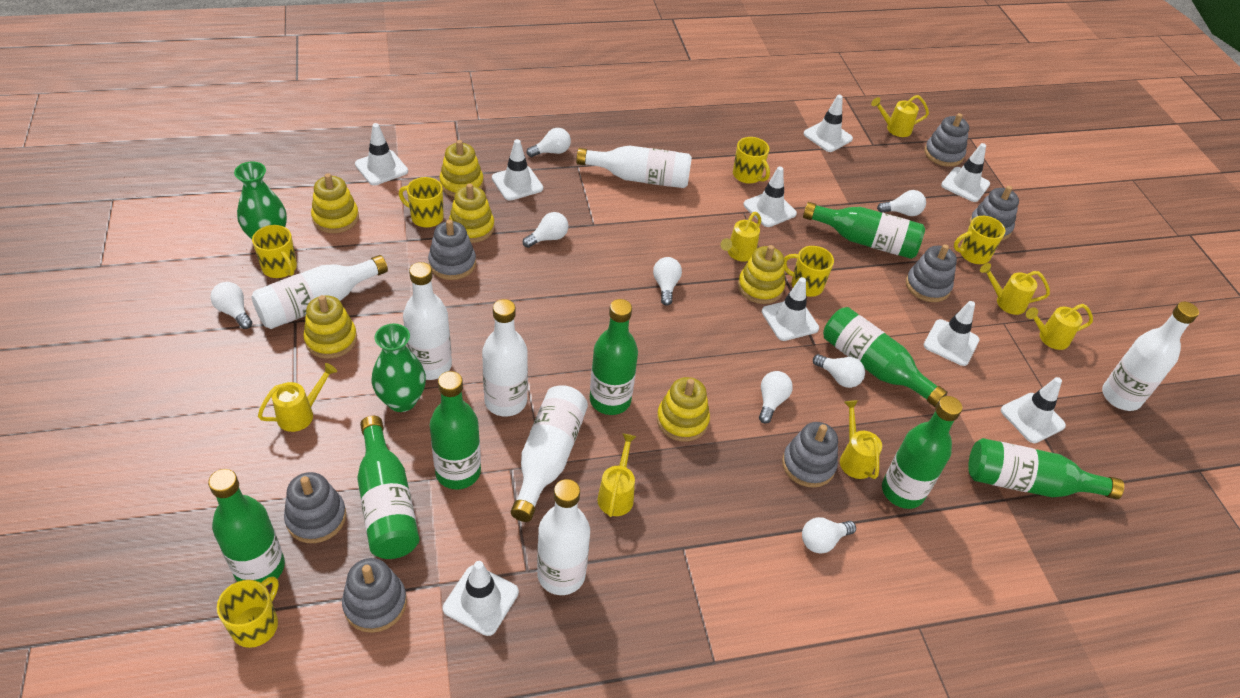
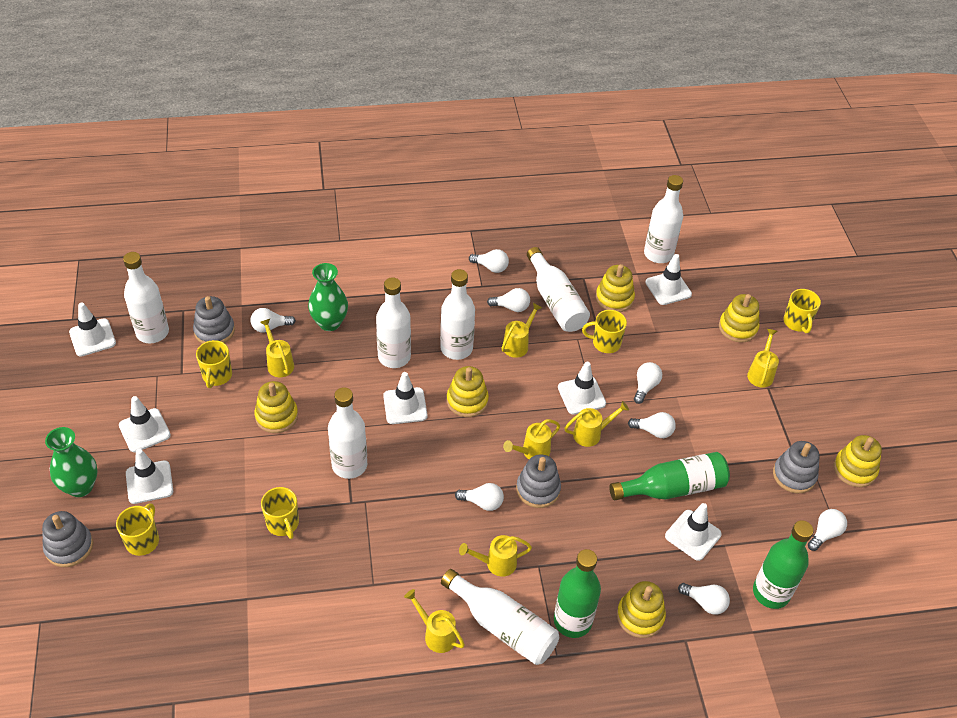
green bottle: [208,469,285,585] [357,416,420,559] [430,371,481,489] [590,299,638,415] [803,202,925,259] [823,307,947,407] [882,396,962,509] [968,438,1124,499] = 8 -> [554,549,601,638] [609,452,730,500] [753,520,814,609] = 3
grey stacking toy: [284,472,346,543] [342,558,407,633] [428,219,476,280] [782,422,838,488] [906,244,957,302] [924,113,969,167] [969,186,1019,241] = 7 -> [42,511,93,567] [193,296,235,344] [516,454,561,508] [773,441,820,493] = 4
white traffic cone: [355,123,408,185] [443,561,519,636] [492,139,543,201] [743,166,797,227] [762,277,819,341] [804,95,853,152] [924,301,980,366] [941,143,990,202] [1001,377,1066,443] = 9 -> [69,303,116,357] [119,396,171,452] [126,449,173,504] [383,372,428,424] [558,362,606,415] [645,254,692,305] [665,503,722,561] = 7
yellow mug: [217,576,279,648] [252,225,297,278] [399,177,444,228] [733,137,770,184] [784,246,834,297] [954,216,1005,264] = 6 -> [116,503,159,556] [196,340,232,388] [261,487,299,539] [582,310,627,353] [783,289,821,333] = 5

